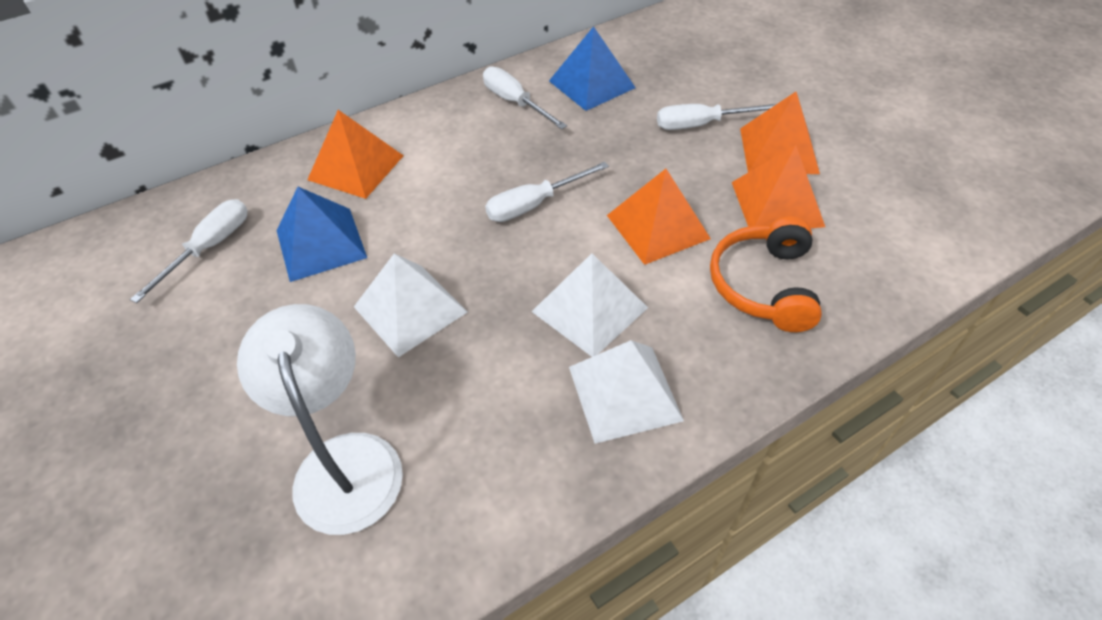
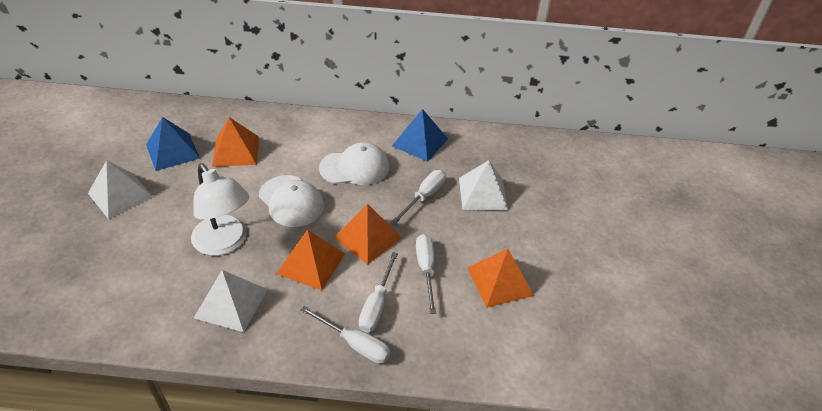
orange headphones: [710,216,822,332] = 1 -> none = 0
white cap: none = 0 -> [259,175,324,227] [319,142,389,185] = 2

